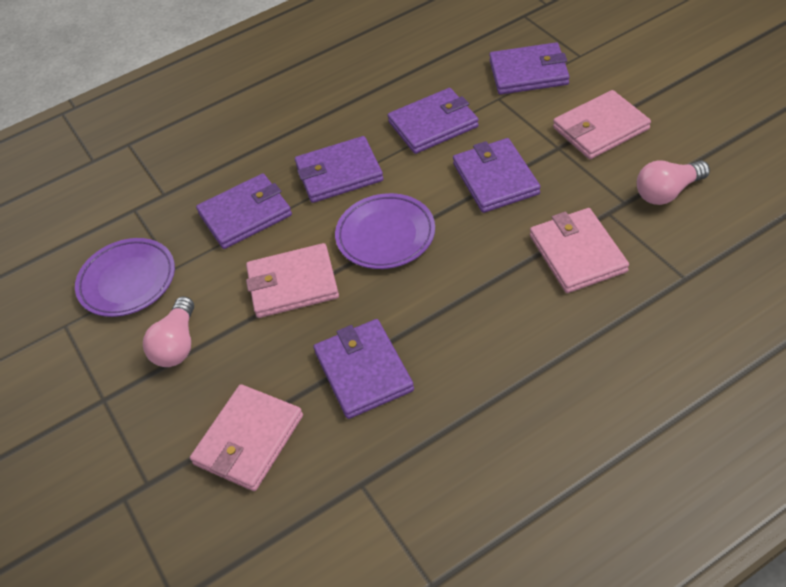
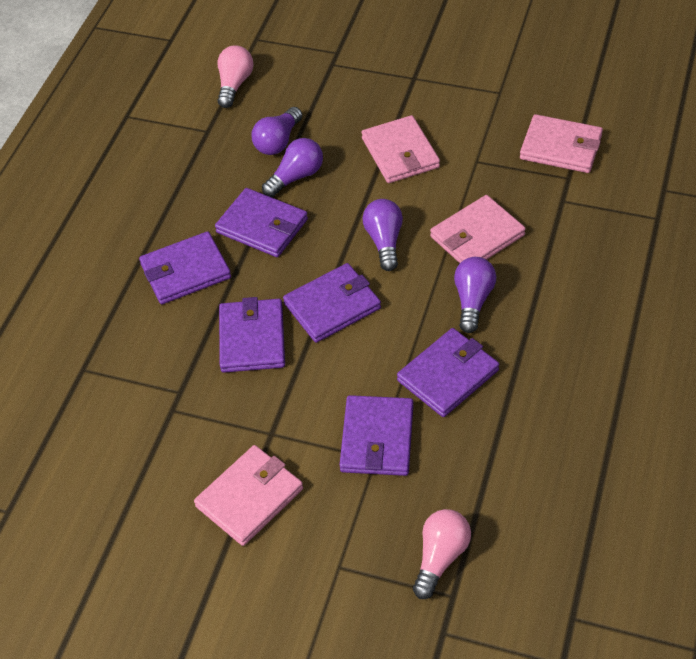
purple light bulb: none = 0 -> [251,107,302,155] [262,138,323,197] [362,199,403,271] [454,257,496,333] = 4
purple plate: [75,238,175,317] [335,193,435,269] = 2 -> none = 0

